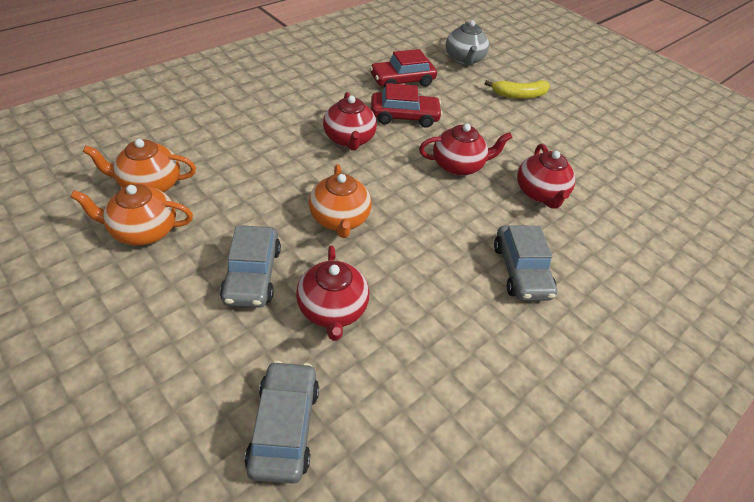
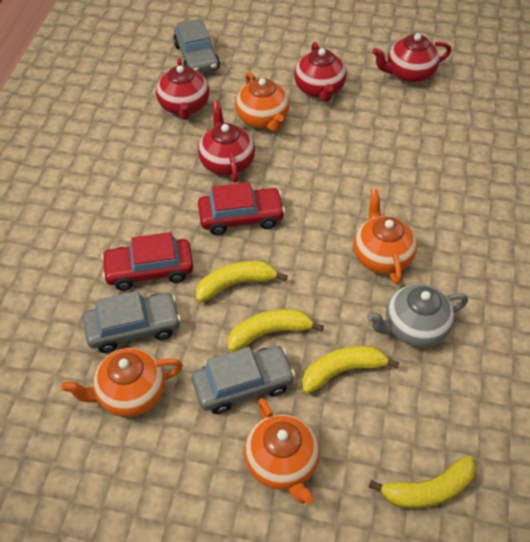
orange teapot: [70,184,193,246] [83,139,196,192] [309,164,371,238] = 3 -> [61,348,183,417] [235,72,290,132] [244,398,320,504] [354,189,417,285] = 4
yellow banana: [485,80,550,99] = 1 -> [196,261,288,302] [228,309,324,352] [302,346,399,394] [369,456,476,509] = 4

